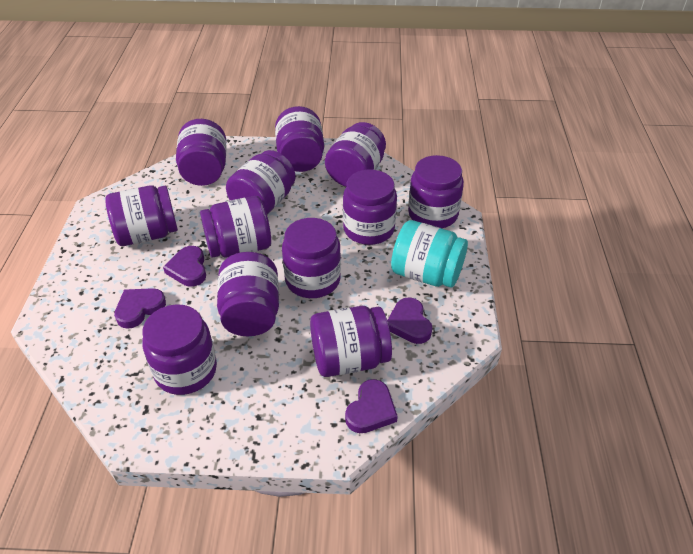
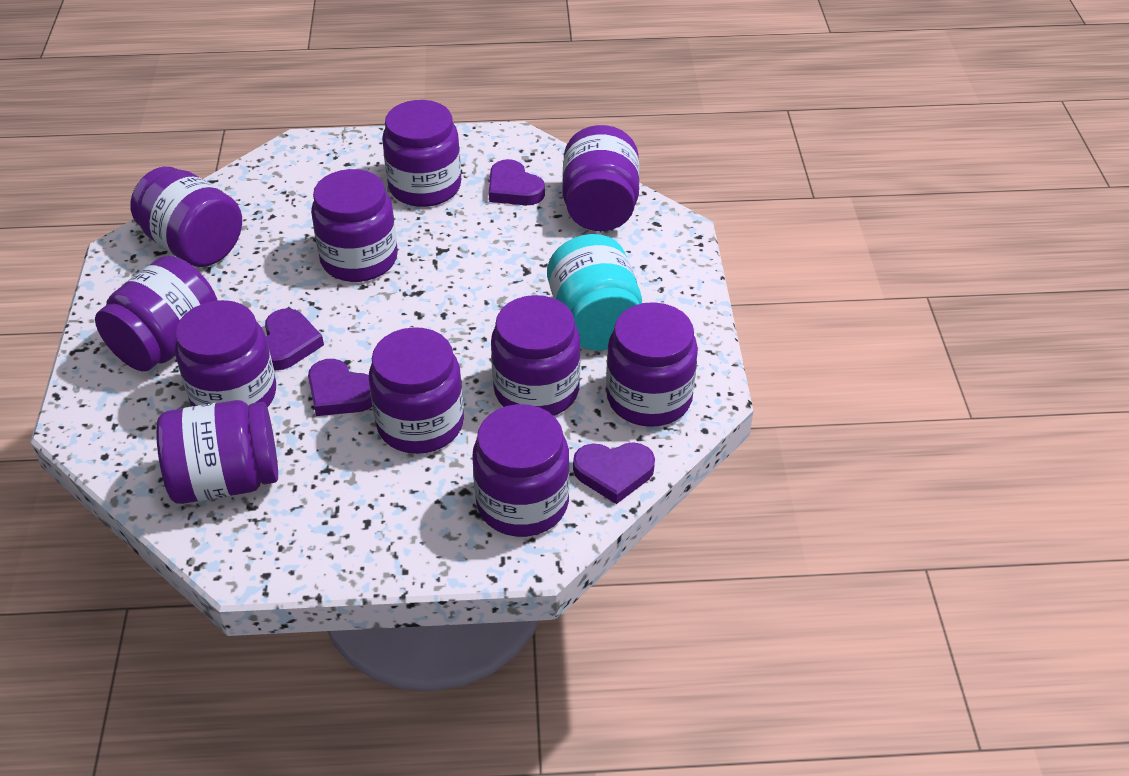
purple jar: [105,185,178,246] [142,304,217,395] [176,119,227,186] [200,196,271,258] [217,252,279,336] [226,150,296,214] [275,106,324,172] [282,218,341,298] [310,306,392,377] [325,122,386,187] [343,170,397,245] [408,155,464,228] = 12 -> [95,256,218,371] [130,167,242,267] [156,400,278,504] [175,300,276,407] [311,169,398,282] [369,327,464,454] [382,100,461,207] [472,404,570,537] [491,295,581,416] [562,125,639,231] [606,302,698,427] = 11

